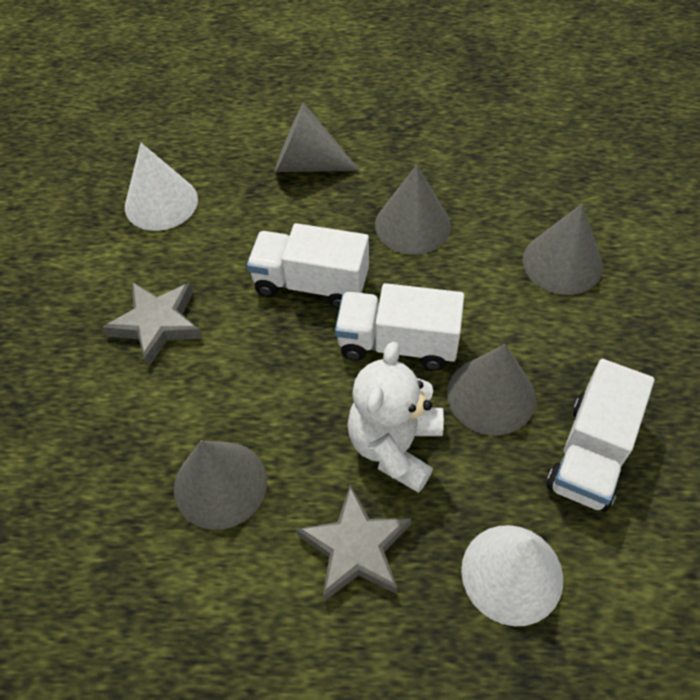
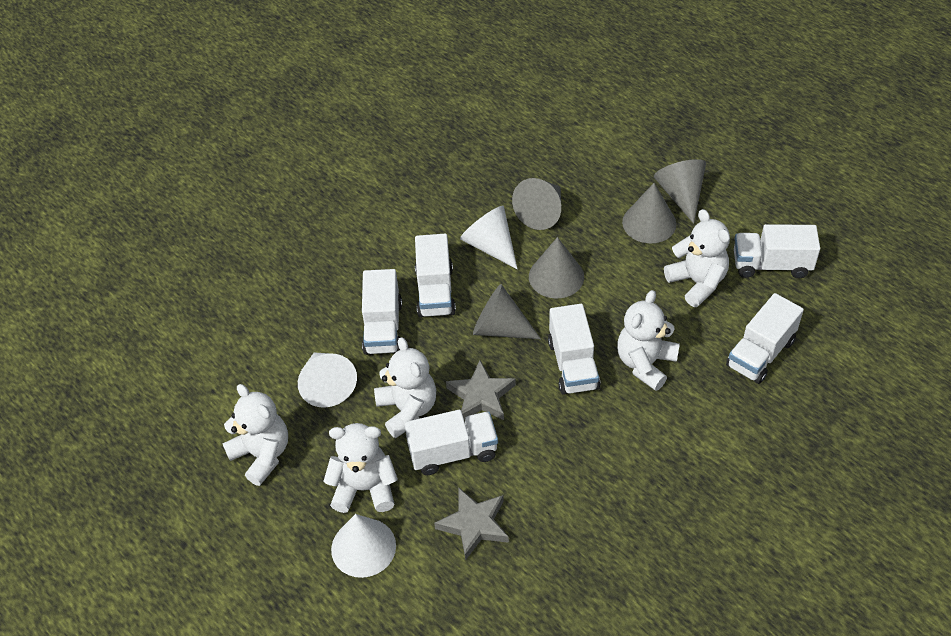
white cone: [125,143,198,231] [461,525,563,626] = 2 -> [298,352,357,408] [331,514,396,578] [460,206,517,269] = 3
white teddy bear: [347,341,444,493] = 1 -> [222,384,288,486] [323,423,398,513] [374,337,436,438] [617,290,680,391] [664,209,730,307] = 5
white truck: [247,223,369,309] [335,283,464,370] [546,359,654,512] = 3 -> [362,269,402,355] [404,410,498,475] [415,234,456,318] [548,304,600,395] [726,293,804,384] [734,224,820,279] = 6

